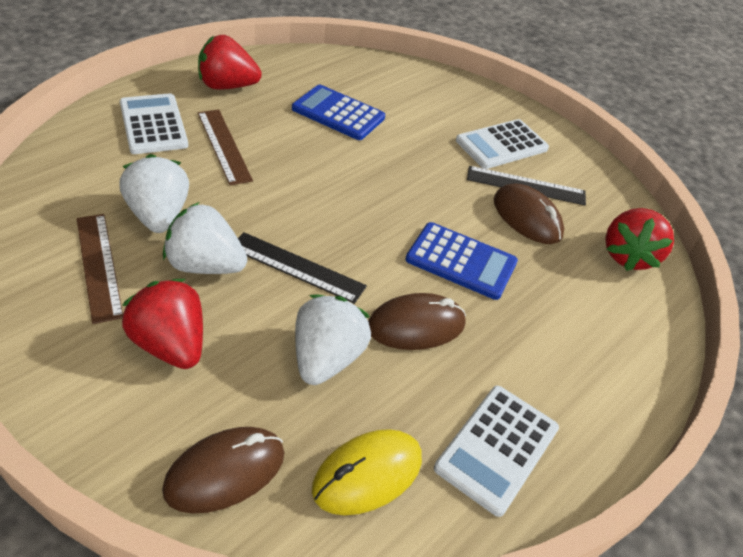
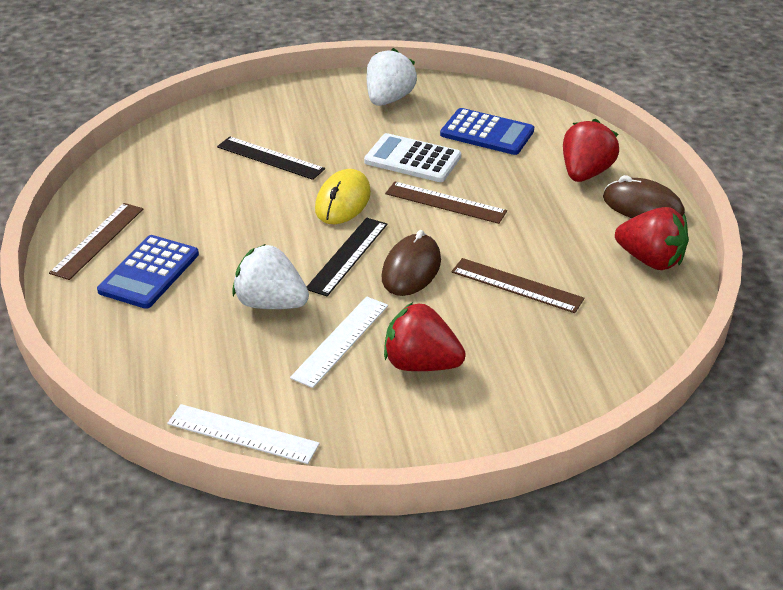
brown mouse: [162,427,285,514] [368,293,466,350] [494,184,564,244] = 3 -> [381,230,441,296] [603,175,685,218] = 2
brown ruler: [77,214,123,324] [198,109,253,185] = 2 -> [49,203,143,280] [385,182,507,224] [451,258,584,313] = 3
white calculator: [120,93,188,154] [434,386,559,517] [456,119,549,169] = 3 -> [364,133,461,182] = 1
white ruler: none = 0 -> [167,404,320,464] [290,296,388,388] = 2
white strawberry: [119,154,189,233] [163,202,247,274] [295,295,371,385] = 3 -> [232,244,309,309] [367,48,417,106] = 2

